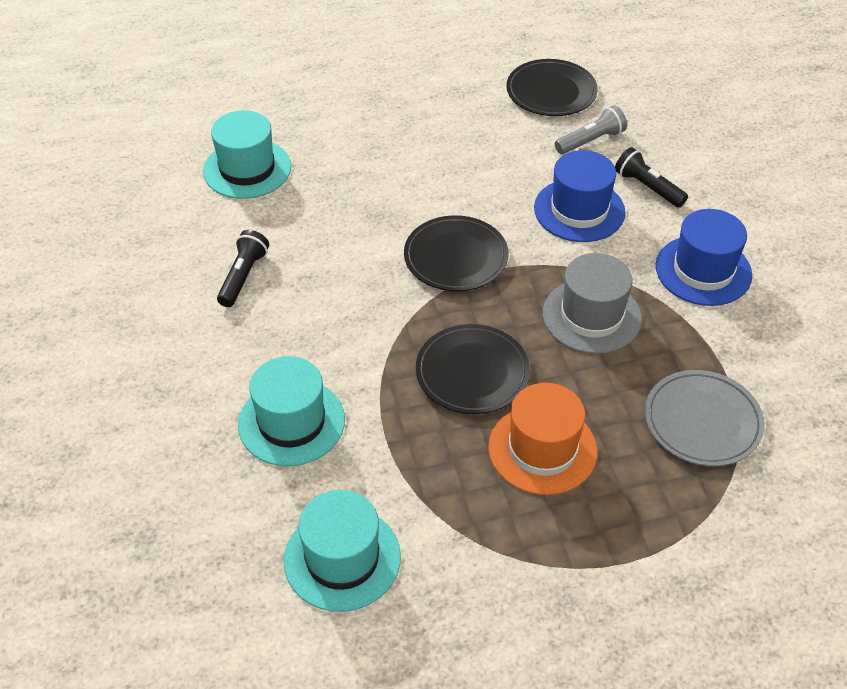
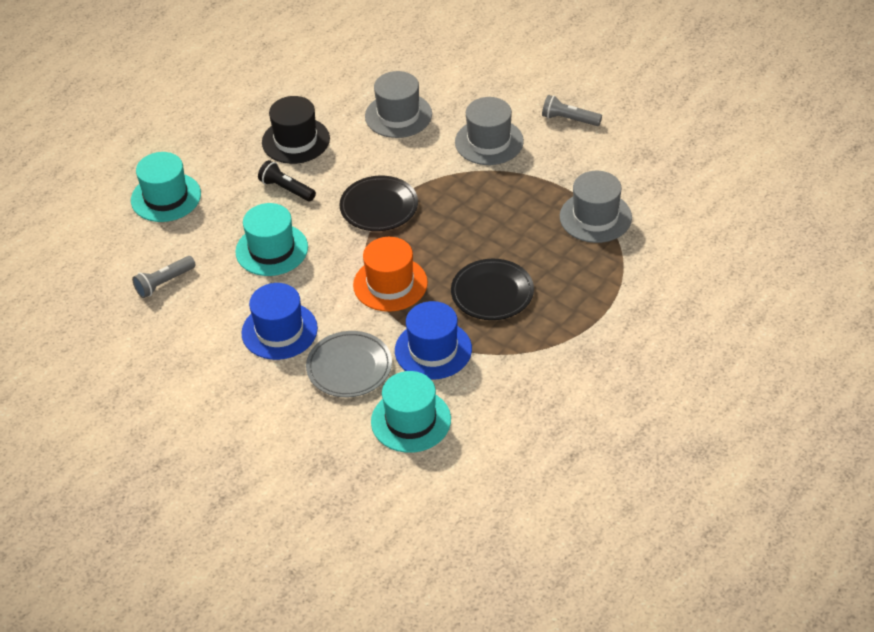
black flashlight: [217,230,269,307] [615,147,688,207] = 2 -> [258,160,316,201] = 1
black hat: none = 0 -> [262,96,330,164] = 1
black plate: [404,215,508,291] [416,324,530,414] [506,59,598,116] = 3 -> [339,176,418,231] [451,259,534,320] = 2
grey flashlight: [555,105,627,154] = 1 -> [132,256,196,298] [542,95,602,126] = 2
grey hat: [543,253,642,354] = 1 -> [365,71,432,138] [455,97,524,165] [560,171,632,243] = 3

